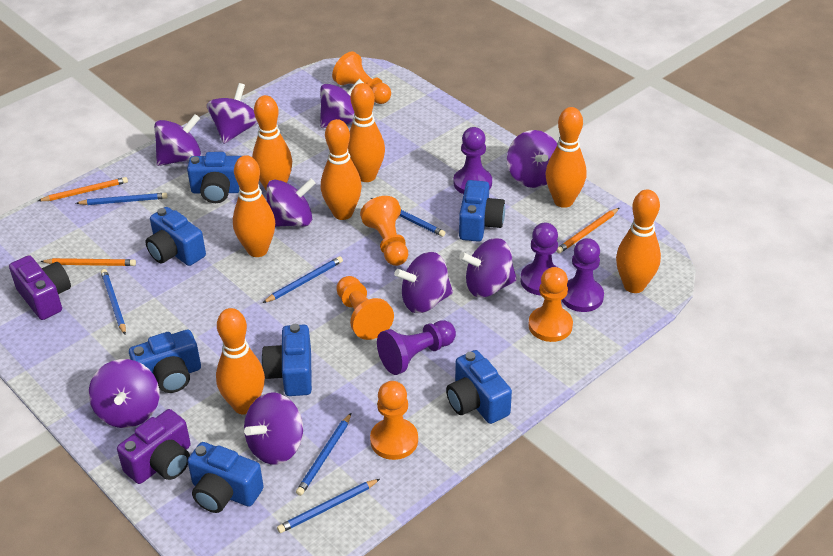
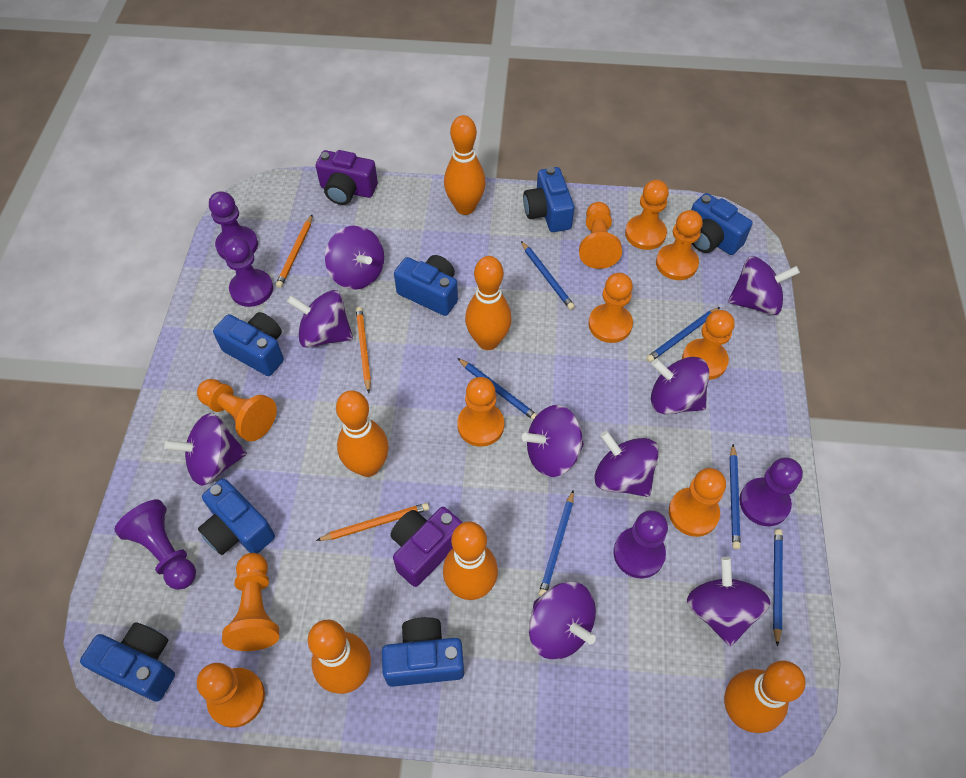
orange bowling pin: [216,308,265,415] [233,155,275,257] [252,95,292,190] [321,119,362,220] [348,83,385,182] [546,107,586,208] [616,190,661,293] = 7 -> [308,620,371,694] [336,390,389,477] [443,522,498,600] [444,115,486,215] [465,256,512,350] [724,661,805,733] = 6
orange pawn: [332,52,391,104] [336,276,394,340] [360,196,408,266] [370,381,418,460] [528,267,573,342] = 5 -> [197,379,277,441] [197,663,265,728] [222,553,279,651] [457,377,504,447] [579,202,622,269] [588,273,633,343] [625,180,669,250] [656,210,703,280] [669,468,726,537] [682,310,735,380] = 10
purple pawn: [377,320,456,375] [453,127,492,194] [520,223,558,295] [562,238,604,312] = 4 -> [114,499,196,590] [209,191,258,259] [223,236,273,307] [613,510,668,578] [739,457,803,526] = 5

